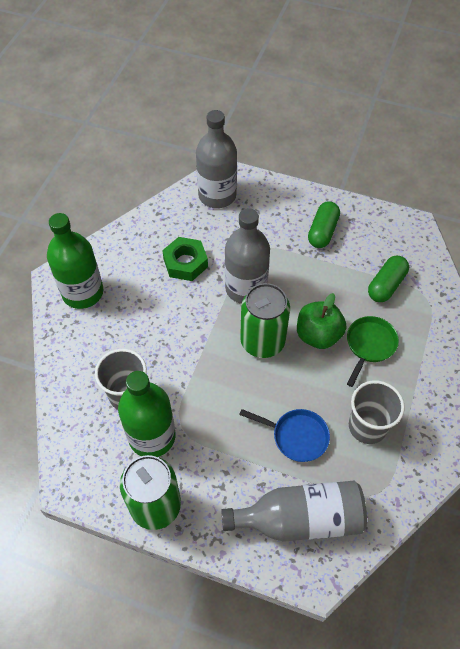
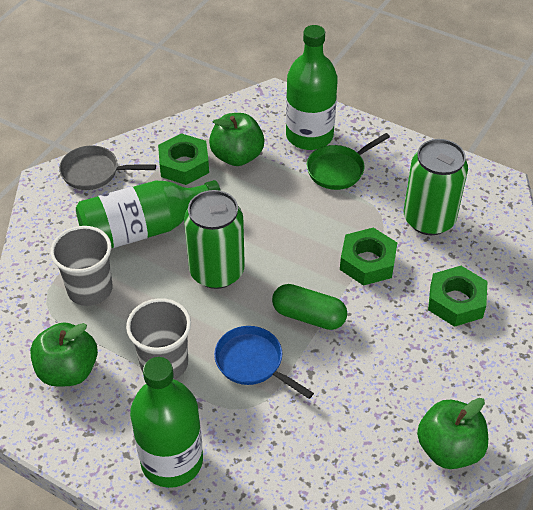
green apple: [297,293,346,349] = 1 -> [30,322,98,387] [209,113,264,166] [417,398,488,469] = 3
green bottle: [47,213,104,309] [118,371,176,457] = 2 -> [76,180,221,248] [130,357,203,488] [286,25,338,150] = 3
green capsule: [308,201,340,248] [368,255,409,302] = 2 -> [272,284,347,330] = 1
green nut: [162,237,208,281] = 1 -> [158,133,209,185] [340,228,397,286] [428,266,488,327] = 3
grey bottle: [196,110,237,208] [221,481,367,542] [225,208,270,304] = 3 -> none = 0
grey pan: none = 0 -> [59,146,156,190] = 1

